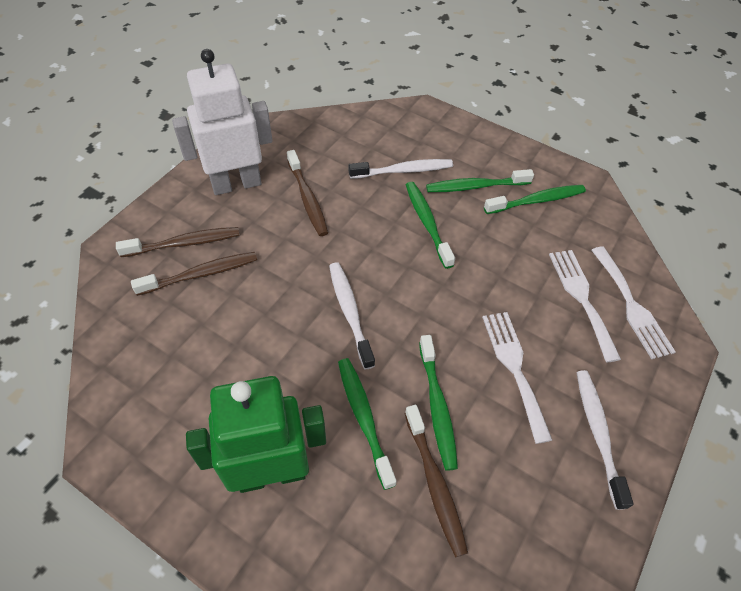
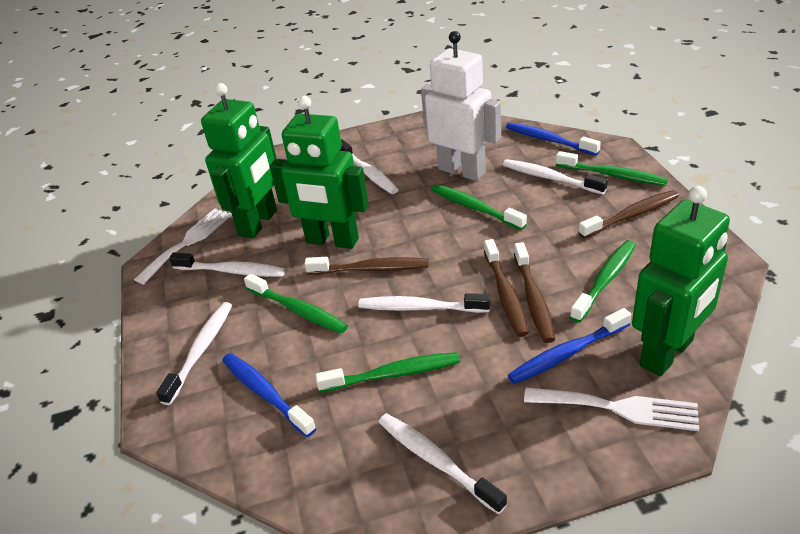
blue toothbrush: none = 0 -> [222,353,316,437] [506,122,601,156] [508,308,631,384] = 3
green robot: [186,376,326,493] = 1 -> [201,83,277,238] [270,96,369,249] [632,186,730,376] = 3
white fork: [482,312,552,444] [549,250,621,363] [591,246,676,359] = 3 -> [134,208,232,284] [524,388,699,431] = 2
white toothbrush: [329,262,375,369] [349,159,453,179] [577,370,634,510] = 3 -> [156,302,232,405] [169,253,285,277] [340,139,399,194] [358,293,490,313] [379,413,507,514] [503,159,608,195] = 6

